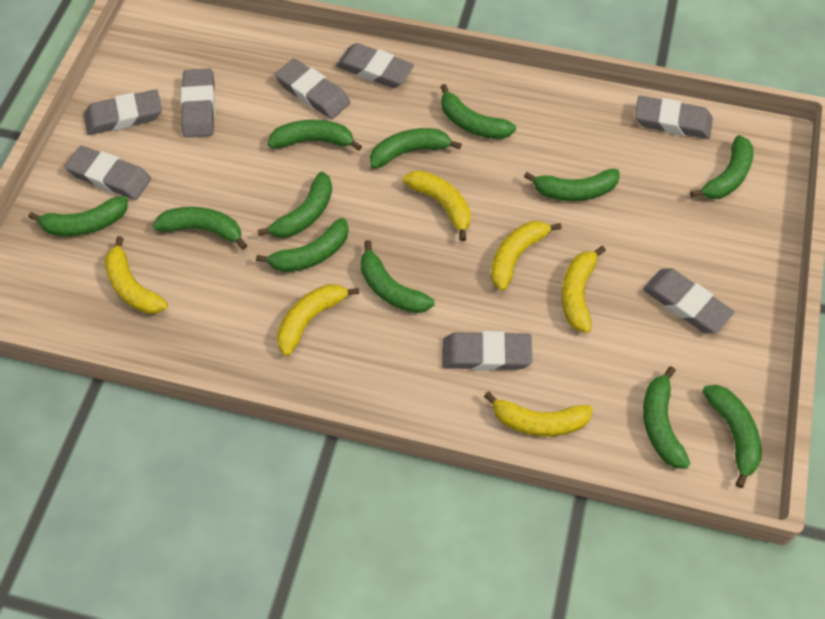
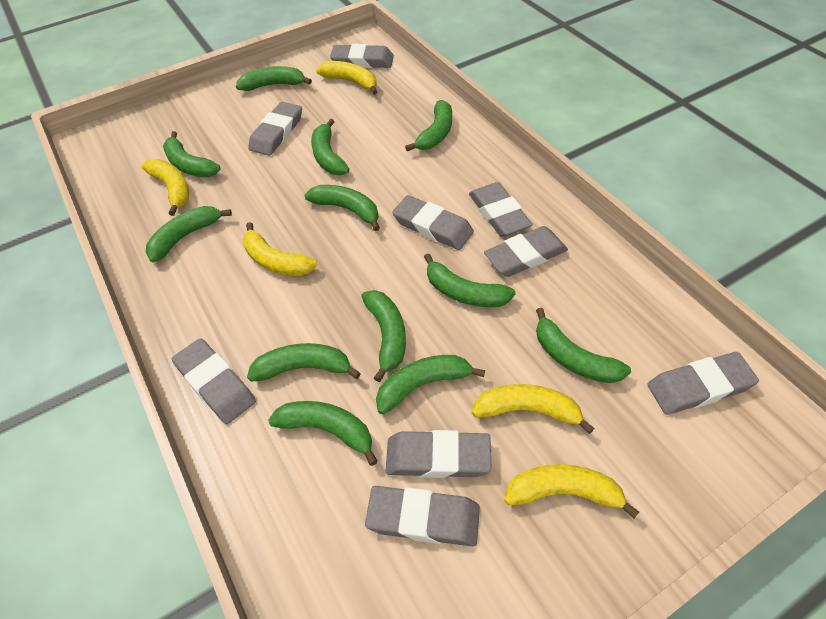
grey eraser: [65,146,151,200] [84,89,162,135] [181,68,215,138] [275,58,350,119] [336,43,414,88] [442,331,532,371] [635,96,713,139] [643,268,734,333] = 8 -> [172,338,256,424] [248,102,302,156] [330,44,394,68] [365,486,480,547] [386,430,492,478] [392,195,474,250] [469,182,533,237] [484,226,568,277] [647,352,759,415] = 9
yellow banana: [104,236,168,314] [277,284,359,356] [403,170,471,241] [484,392,593,436] [491,221,562,291] [562,246,606,333] = 6 -> [141,159,189,216] [243,222,317,276] [316,61,377,95] [472,384,594,434] [504,464,639,518] = 5

